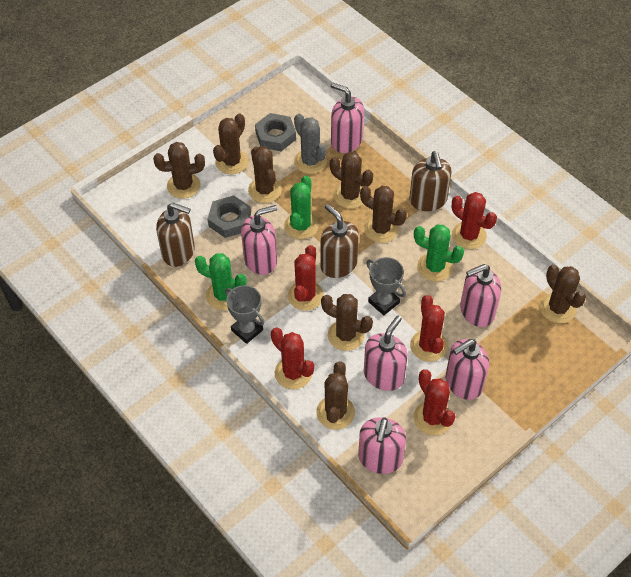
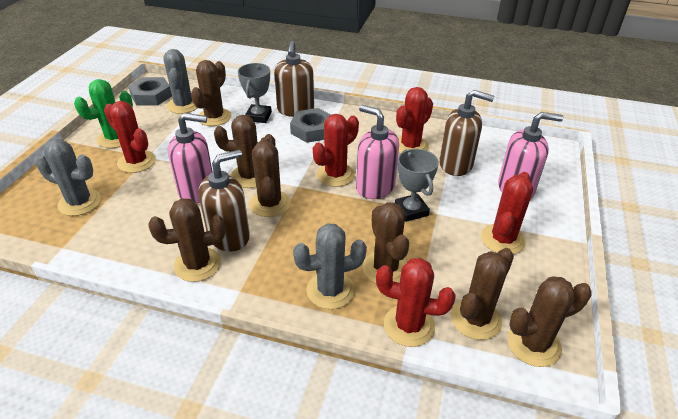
brown cactus: [153,142,205,199] [213,114,248,174] [248,146,282,203] [316,362,355,430] [321,294,373,351] [330,152,373,209] [360,186,407,243] [540,265,586,323] = 8 -> [148,198,226,282] [191,60,231,126] [214,115,275,188] [249,137,291,217] [363,202,409,283] [451,248,514,340] [507,276,592,367] = 7
green cactus: [195,253,247,310] [284,176,319,239] [414,225,464,281] = 3 -> [74,79,133,148] = 1
grey cactus: [294,114,327,174] = 1 -> [36,139,101,216] [163,49,197,114] [293,223,367,309] = 3
pink soap dispenser: [241,205,277,275] [331,82,364,153] [358,417,406,474] [364,316,408,391] [446,339,489,400] [460,264,501,327] = 6 -> [168,113,213,204] [356,105,399,199] [498,112,563,198] = 3

